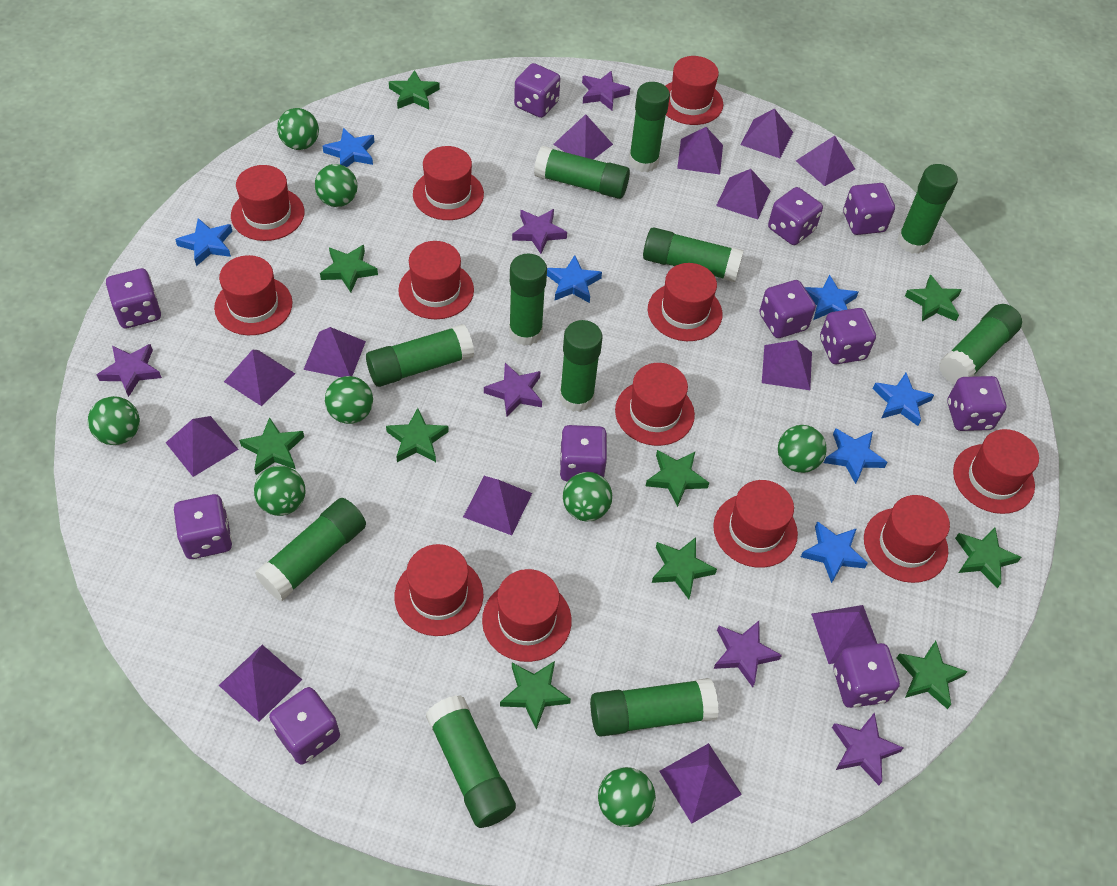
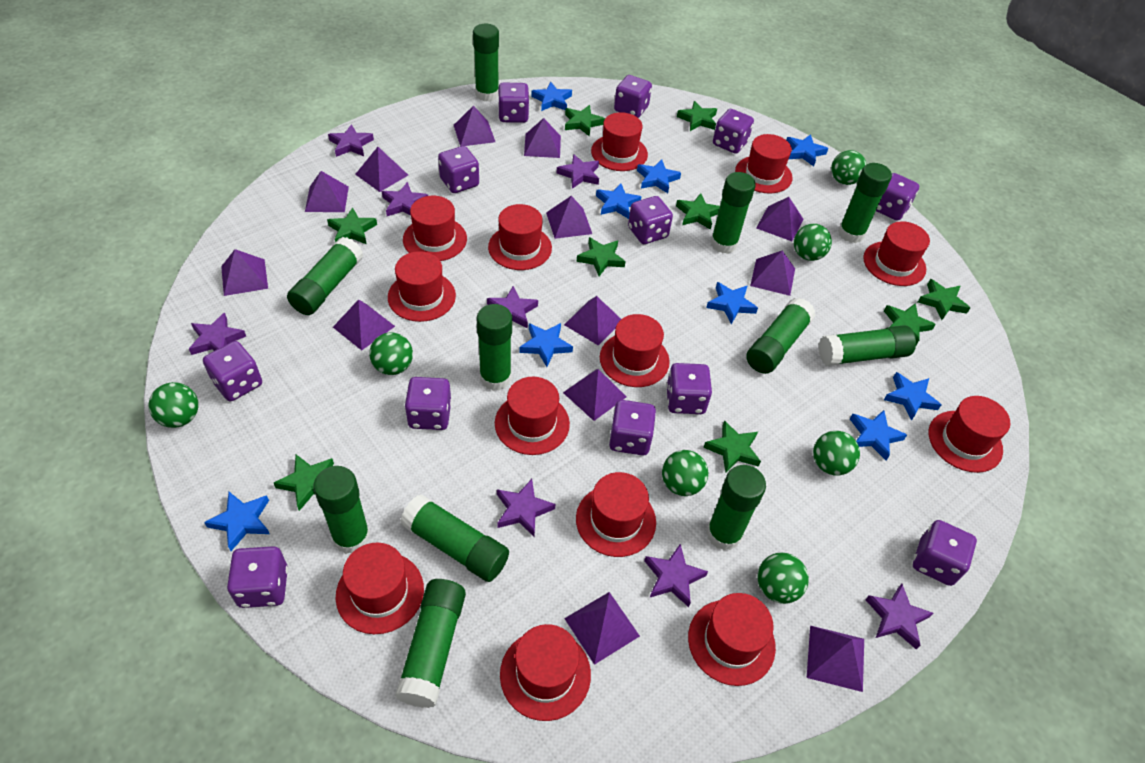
blue star: [175,218,232,266] [322,128,375,167] [547,255,602,303] [801,521,868,583] [804,274,858,320] [824,428,887,484] [873,373,934,426] = 7 -> [204,492,270,551] [519,323,573,367] [531,82,572,111] [596,183,641,219] [637,159,681,193] [706,282,758,324] [786,134,829,166] [850,410,907,461] [884,372,941,421] = 9
green ball: [88,396,140,445] [254,466,305,516] [277,108,319,150] [315,164,358,207] [325,376,373,424] [563,472,612,521] [598,767,656,827] [778,425,827,473] = 8 -> [148,382,199,428] [369,333,413,375] [662,450,708,496] [757,552,809,604] [794,224,832,261] [813,431,860,476] [831,150,867,185] = 7
green star: [239,417,304,475] [320,245,378,293] [386,408,449,462] [389,70,440,109] [500,661,571,730] [646,450,709,507] [652,537,717,599] [897,641,968,709] [905,274,962,321] [955,527,1022,588] = 10 -> [274,454,334,511] [327,208,377,244] [565,105,605,137] [576,237,626,276] [676,193,720,230] [677,101,717,131] [703,420,761,473] [884,304,936,345] [918,279,970,320] = 9
purple dice: [106,268,161,329] [174,494,232,559] [269,687,340,765] [514,63,560,118] [559,425,607,481] [759,280,816,338] [768,187,823,245] [820,308,876,364] [834,643,900,708] [843,183,895,235] [947,376,1006,431] = 11 -> [203,341,262,401] [227,546,288,608] [405,377,452,430] [438,146,479,193] [498,83,529,123] [609,400,656,456] [614,75,652,118] [628,196,673,244] [666,363,712,414] [713,109,754,154] [876,173,919,221] [913,520,977,586] = 12
purple star: [97,344,162,397] [484,363,542,417] [512,209,567,254] [582,71,630,111] [714,621,782,687] [832,712,904,785] = 6 -> [189,313,246,355] [328,124,374,157] [382,182,428,216] [487,286,538,328] [497,479,556,537] [557,154,599,189] [644,544,708,607] [865,584,933,649] = 8
red hat: [214,255,292,335] [231,165,304,241] [394,544,484,636] [398,241,474,319] [413,146,484,220] [482,569,572,662] [615,363,695,446] [648,263,722,341] [666,56,723,125] [713,480,798,568] [864,495,950,583] [953,429,1039,514] = 12 -> [336,543,424,634] [388,251,456,322] [403,196,467,261] [488,204,552,270] [495,377,570,455] [500,624,591,721] [576,472,656,557] [591,112,648,171] [600,314,670,387] [688,593,776,686] [735,134,793,194] [863,221,930,286] [929,396,1010,473] = 13

